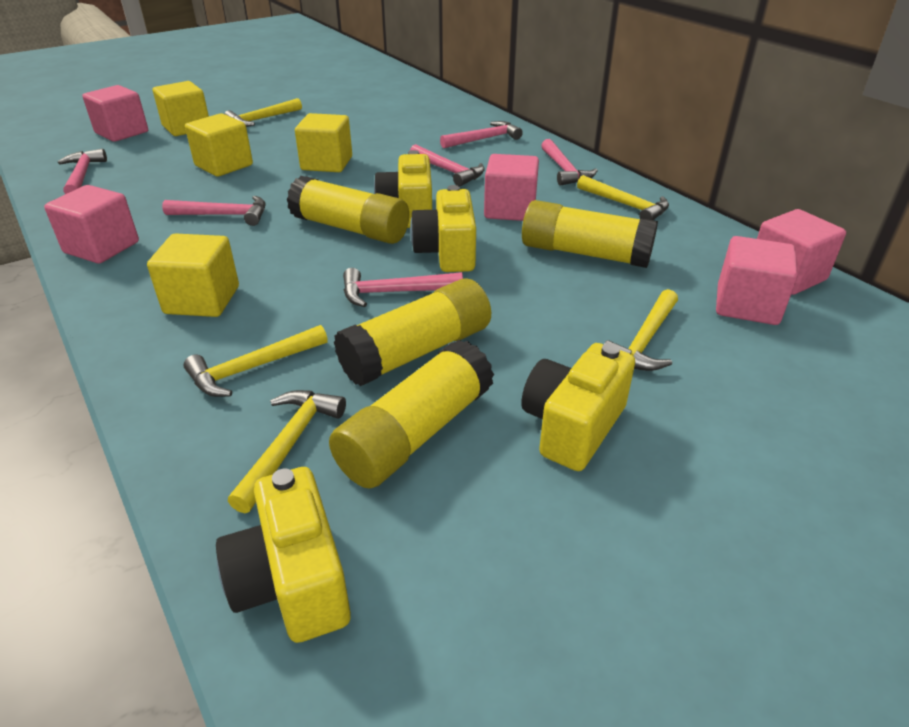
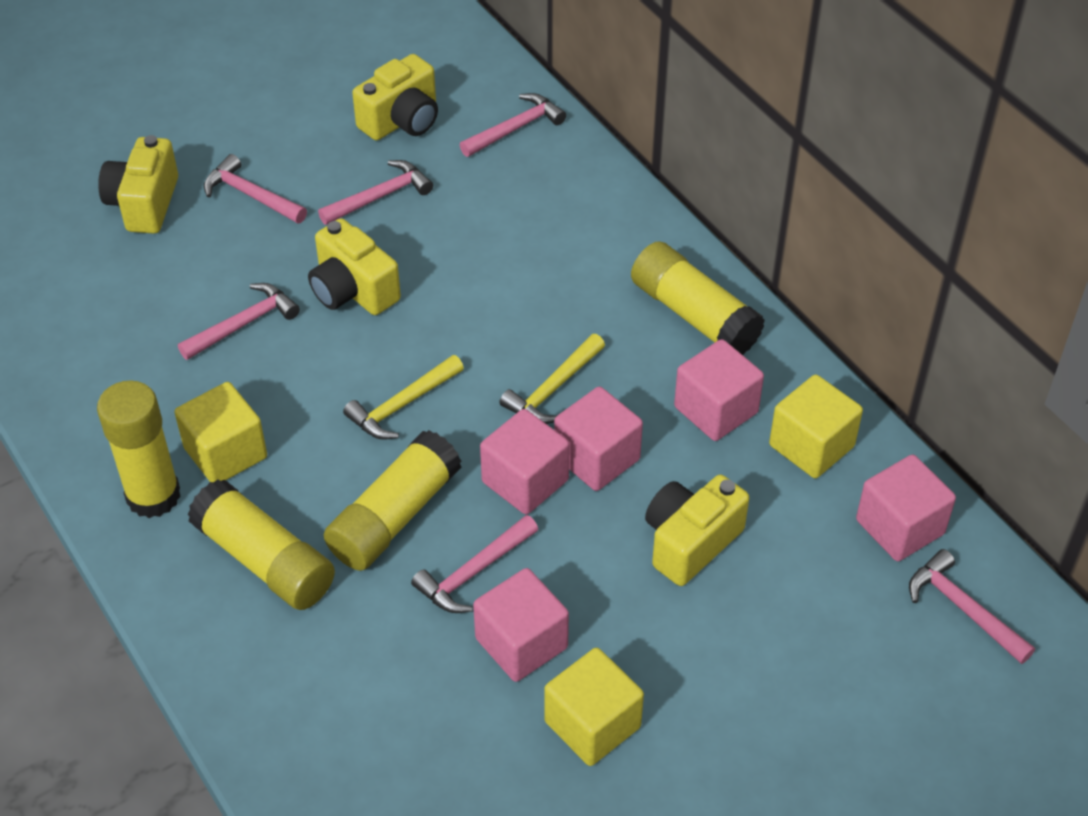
yellow cube: [147,233,239,317] [153,81,209,136] [185,113,253,177] [295,113,352,172] = 4 -> [174,382,267,482] [544,648,644,766] [769,375,863,478] = 3
yellow hammer: [184,325,328,397] [224,98,302,127] [228,390,346,513] [577,175,669,220] [604,289,678,371] = 5 -> [343,355,464,440] [499,334,605,424] = 2

